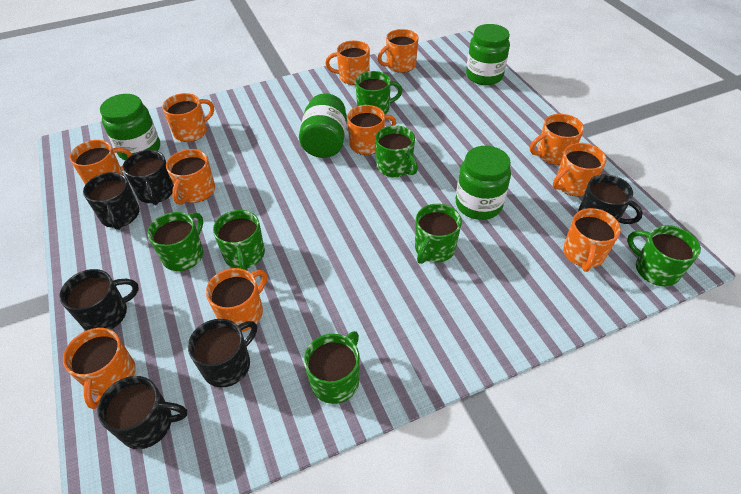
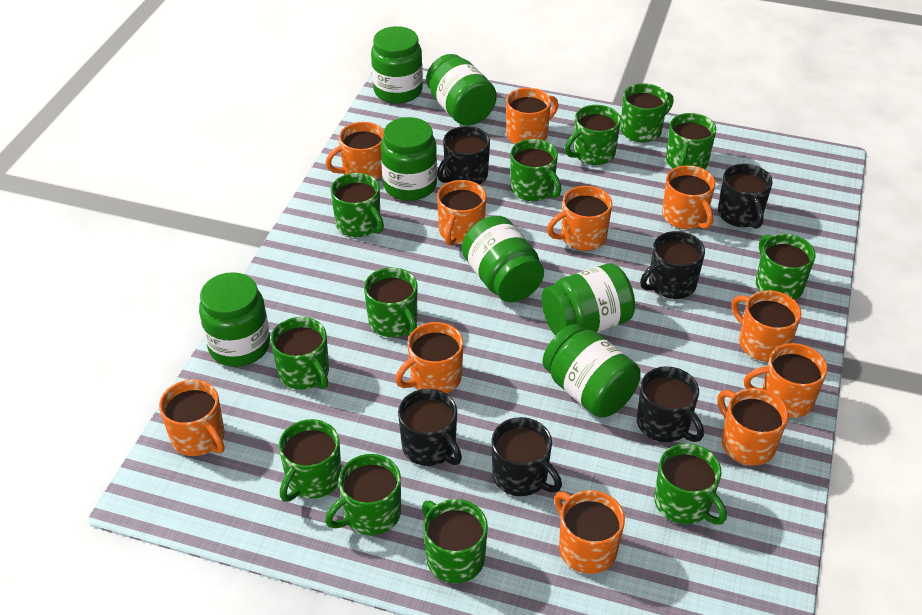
green jar: [100,94,160,160] [299,93,347,158] [456,146,511,220] [466,24,510,85] = 4 -> [199,272,270,367] [371,26,423,104] [381,117,437,201] [426,54,497,126] [462,216,544,302] [541,263,635,336] [543,324,641,418] = 7
green mug: [147,212,204,271] [213,210,265,270] [304,331,360,404] [355,71,403,114] [375,125,418,177] [415,204,462,264] [627,225,701,287] = 7 -> [271,317,329,390] [278,419,341,502] [325,454,401,535] [331,173,384,237] [364,267,417,337] [422,499,488,583] [510,139,562,201] [565,105,621,165] [620,83,674,142] [654,443,727,525] [666,113,716,169] [756,234,815,300] = 12

